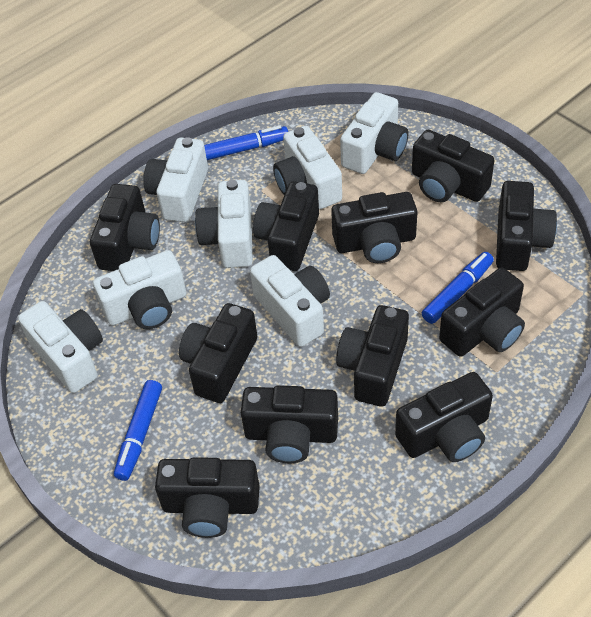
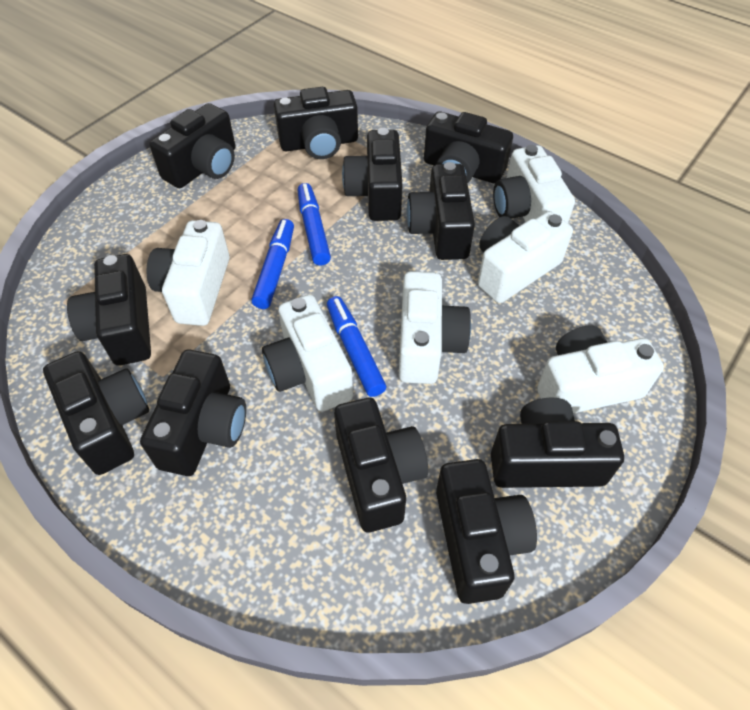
white camera: [18,301,103,393] [93,250,186,329] [143,137,208,222] [195,180,253,268] [250,255,330,347] [273,126,342,209] [340,92,409,174] = 7 -> [146,220,230,326] [262,295,353,412] [399,271,471,384] [478,211,573,303] [493,145,575,223] [537,325,664,413] = 6

